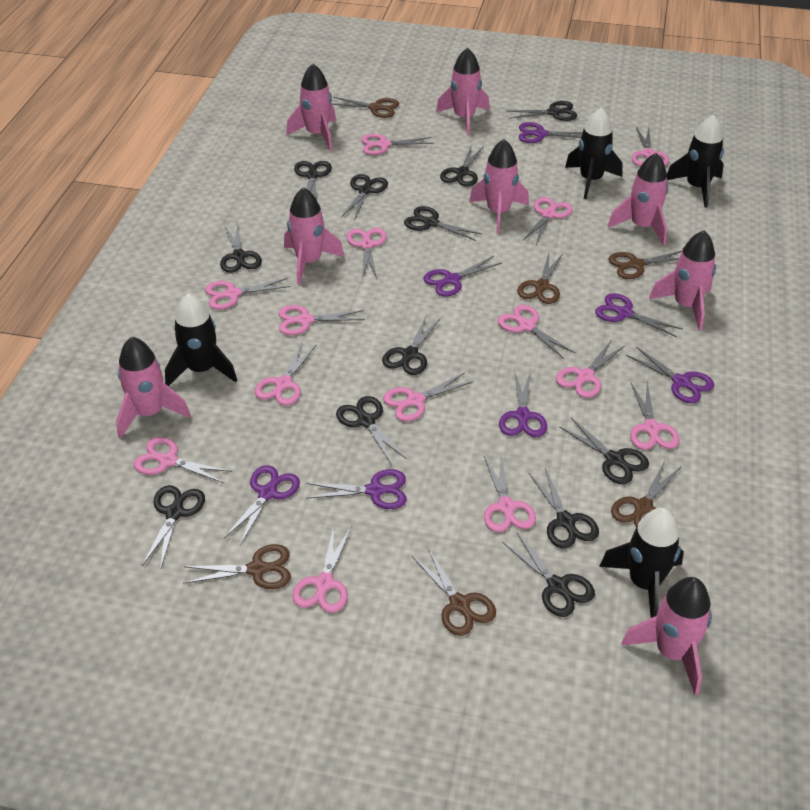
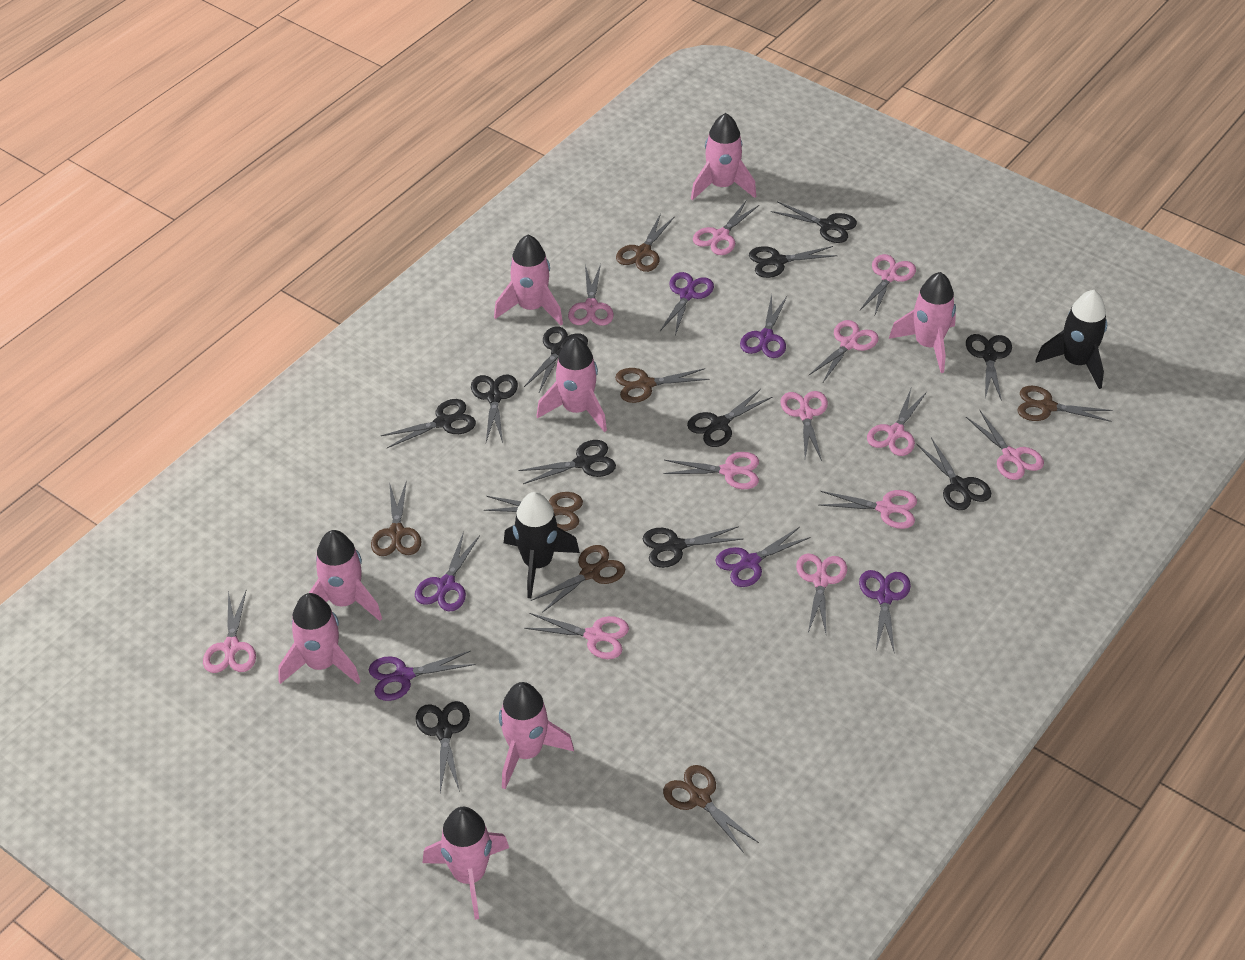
black rocket: [165,294,237,386] [565,108,623,199] [599,508,684,618] [667,115,724,207] = 4 -> [504,492,580,598] [1035,290,1107,389] = 2
black scissors: [142,485,205,570] [220,223,262,273] [294,161,332,200] [336,396,407,465] [341,174,388,220] [382,317,441,375] [404,206,482,241] [440,145,484,187] [503,533,595,617] [508,101,577,121] [529,468,599,549] [559,418,649,484] = 12 -> [381,399,476,448] [416,701,470,793] [471,375,518,443] [518,440,616,484] [524,327,588,392] [643,526,743,568] [687,389,772,447] [749,246,838,278] [771,201,857,243] [917,438,991,510] [966,334,1012,401] = 11
brown scissors: [183,544,291,589] [331,97,399,118] [412,548,496,636] [517,253,563,304] [609,251,682,279] [611,461,682,528] = 6 -> [371,480,422,556] [484,492,583,531] [531,545,625,613] [615,368,709,403] [616,213,675,272] [663,765,759,853] [1017,385,1112,422] = 7
pink scissors: [134,437,232,483] [205,278,291,310] [254,343,317,406] [279,305,365,335] [292,525,352,613] [346,228,387,278] [361,134,433,155] [383,373,474,421] [484,456,536,532] [498,305,575,359] [523,197,573,244] [556,341,625,398] [630,382,680,450] [632,127,669,166] = 14 -> [203,591,256,673] [524,613,629,659] [568,264,614,326] [663,452,759,489] [693,201,759,255] [780,391,828,461] [796,554,847,633] [809,320,879,382] [819,490,917,529] [860,254,916,314] [867,389,927,456] [966,410,1044,480] = 12
purple scissors: [224,465,300,545] [306,469,407,509] [423,256,502,297] [499,370,547,437] [519,122,583,143] [595,293,682,337] [626,347,714,403] = 7 -> [369,651,475,701] [415,532,480,611] [660,272,714,335] [716,527,811,587] [740,294,787,358] [859,570,911,651] = 6

